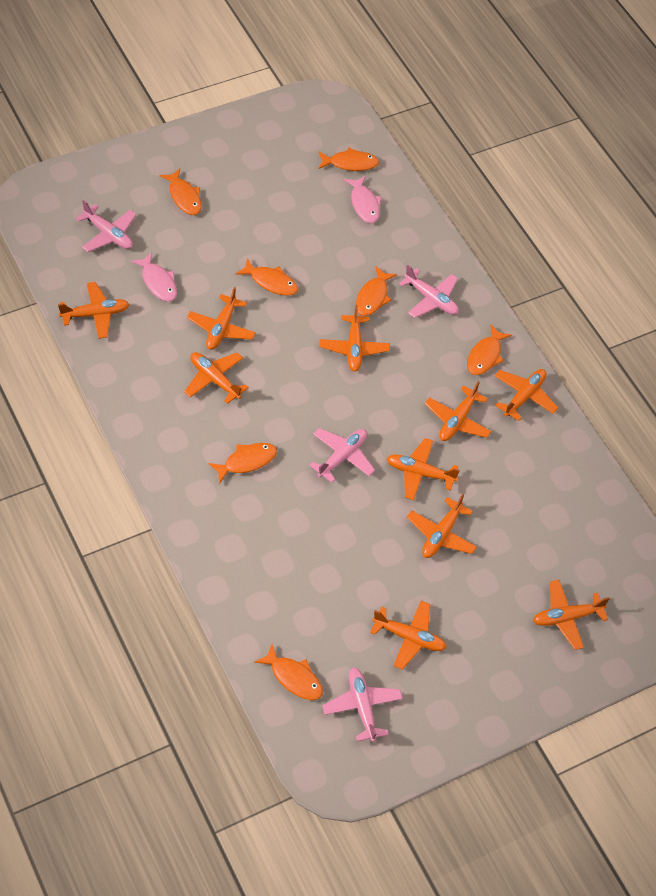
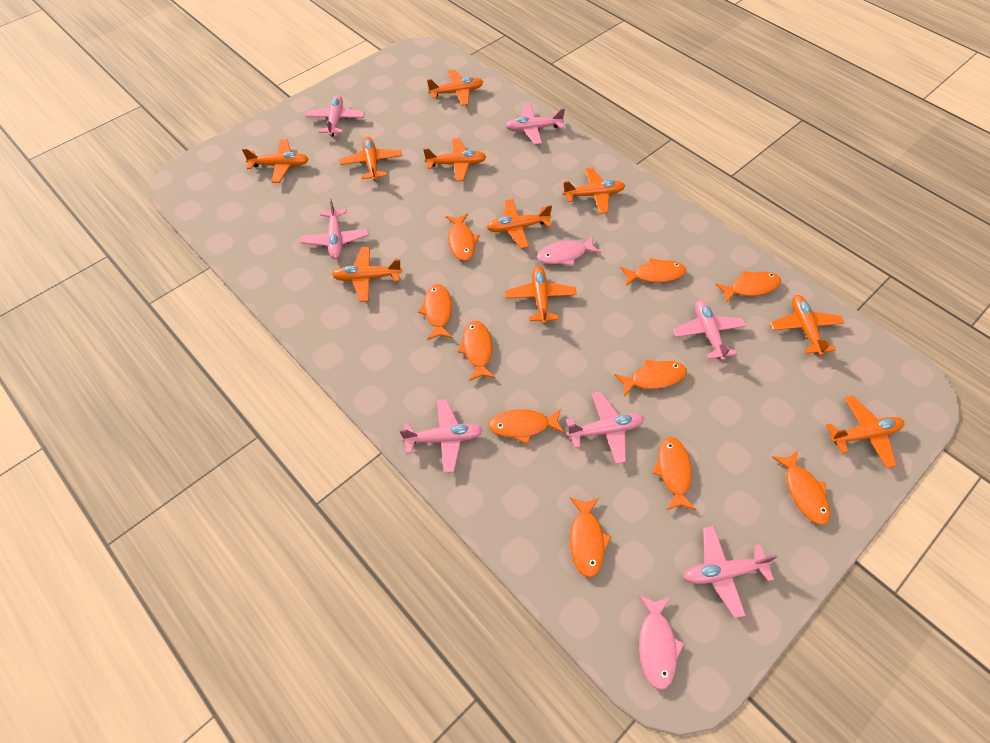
orange fish: [159,169,202,215] [208,443,277,483] [235,258,298,296] [254,644,323,700] [318,147,379,171] [356,266,397,316] [467,325,512,375] = 7 -> [418,284,453,340] [446,213,480,261] [457,321,495,381] [488,409,564,444] [570,497,611,577] [614,359,687,397] [620,258,686,286] [652,437,696,510] [715,271,781,303] [772,450,830,525] = 10
pink plane: [76,200,137,252] [309,428,375,482] [322,667,403,742] [399,265,459,318] = 4 -> [301,198,369,259] [305,95,365,136] [400,399,483,473] [506,105,565,145] [566,391,644,464] [673,300,746,361] [683,526,778,618] = 7

